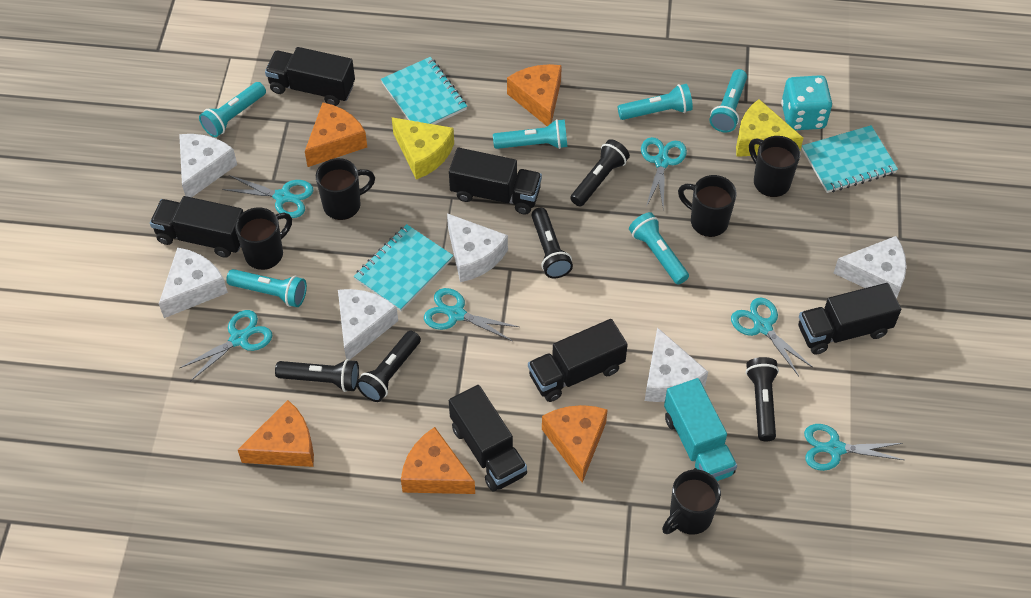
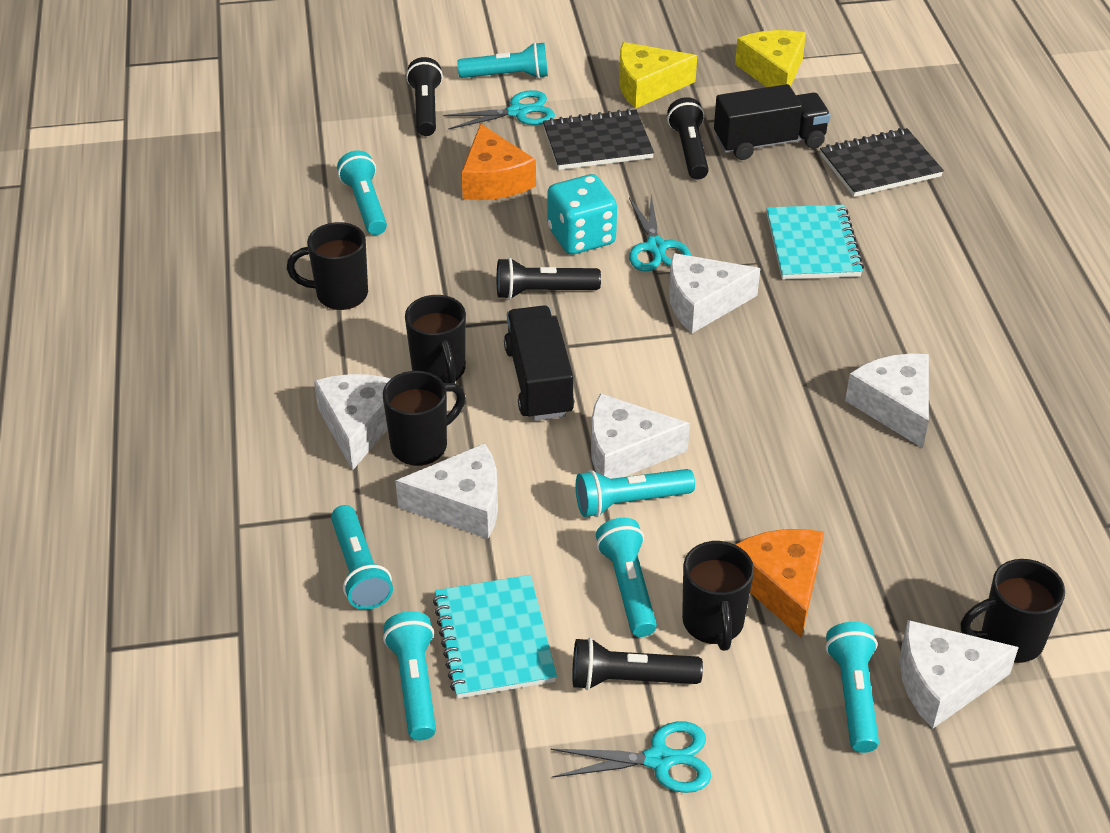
black flashlight: [275,359,359,392] [356,331,421,402] [531,207,573,278] [570,139,630,206] [746,357,779,441] = 5 -> [406,57,443,136] [497,258,601,300] [572,638,703,690] [667,97,709,180] = 4
black notebook: none = 0 -> [543,108,654,170] [820,128,944,197] = 2
black truck: [150,196,243,258] [265,47,355,106] [449,148,542,215] [449,385,527,492] [528,319,628,402] [798,283,901,355] = 6 -> [504,305,574,421] [714,84,831,160] = 2
orange cheese: [238,400,314,467] [305,103,367,167] [401,427,475,494] [507,64,562,126] [542,405,608,483] = 5 -> [461,123,536,200] [735,529,824,638] = 2
turquoise flashlight: [199,82,266,137] [226,269,307,307] [493,119,568,149] [618,84,693,120] [629,212,689,285] [710,69,747,132] = 6 -> [331,505,393,610] [337,150,387,235] [383,611,436,740] [457,42,548,79] [576,469,695,517] [596,518,657,637] [826,622,879,753] = 7
turquoise notebook: [354,224,453,311] [381,57,467,124] [802,125,898,193] = 3 -> [433,575,557,699] [766,205,864,279] = 2
turquoise scissors: [180,310,273,381] [222,175,314,218] [424,288,519,341] [641,137,687,210] [731,297,813,376] [804,424,904,471] = 6 -> [443,90,555,130] [551,721,711,793] [629,195,691,272] = 3
turquoise truck: [664,378,737,481] = 1 -> none = 0

